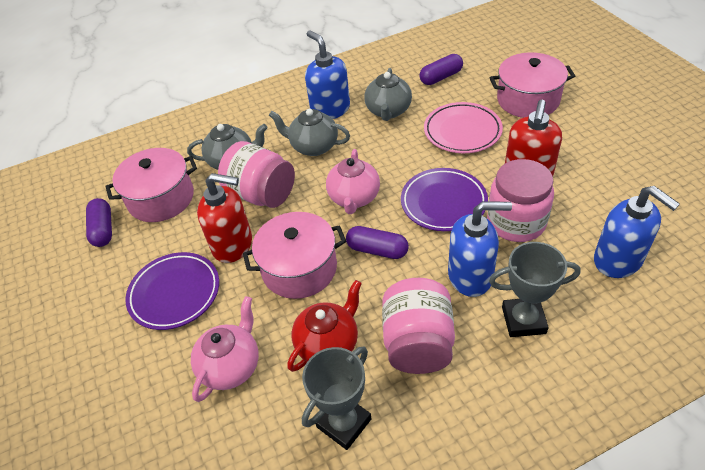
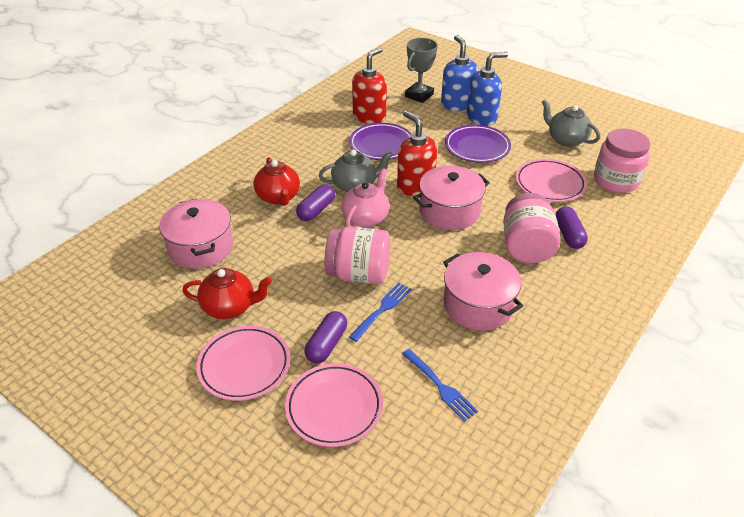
blue fork: none = 0 -> [349,283,412,342] [402,349,478,422] = 2
blue soap dispenser: [305,30,350,119] [448,201,512,297] [594,186,680,278] = 3 -> [441,35,478,111] [467,52,508,126] = 2
grey teapot: [187,124,268,170] [269,108,350,156] [364,68,412,121] = 3 -> [319,150,393,192] [542,99,600,147] = 2
grey trophy: [302,346,371,450] [489,242,581,337] = 2 -> [405,38,438,103] = 1
pink plate: [424,102,503,153] = 1 -> [196,326,290,401] [285,363,383,447] [515,159,587,202] = 3
pink teapot: [191,296,259,402] [326,149,380,214] = 2 -> [342,168,389,228] = 1
red teapot: [287,280,362,372] = 1 -> [182,268,272,319] [253,157,300,206] = 2

